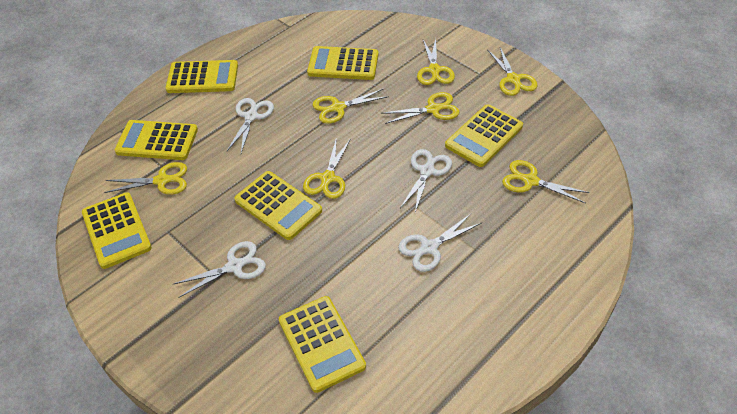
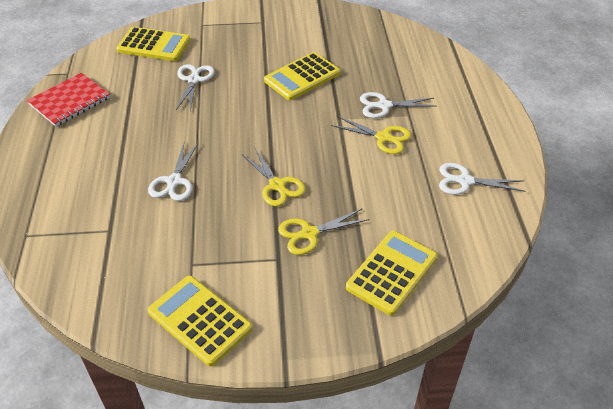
red notebook: none = 0 -> [27,73,110,127] = 1
yellow calculator: [82,192,152,269] [115,120,198,160] [165,60,238,93] [234,171,322,240] [279,296,366,393] [307,46,378,80] [445,104,523,167] = 7 -> [116,27,190,61] [148,276,252,366] [264,52,340,100] [346,231,437,316] = 4
yellow scissors: [104,162,187,195] [303,137,350,199] [312,89,389,124] [381,92,460,124] [417,38,455,85] [487,47,537,96] [502,160,590,203] = 7 -> [242,149,305,206] [278,209,369,255] [331,116,411,154] = 3

